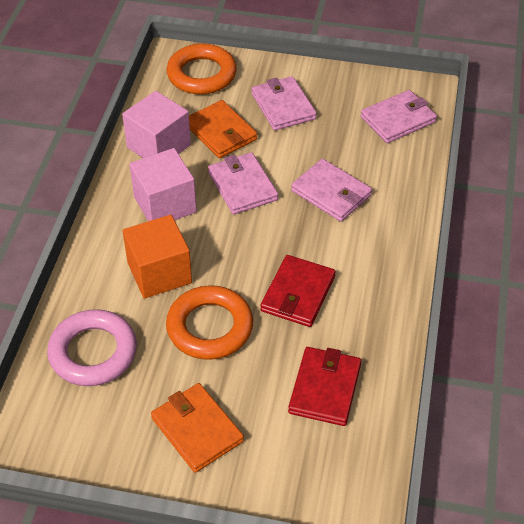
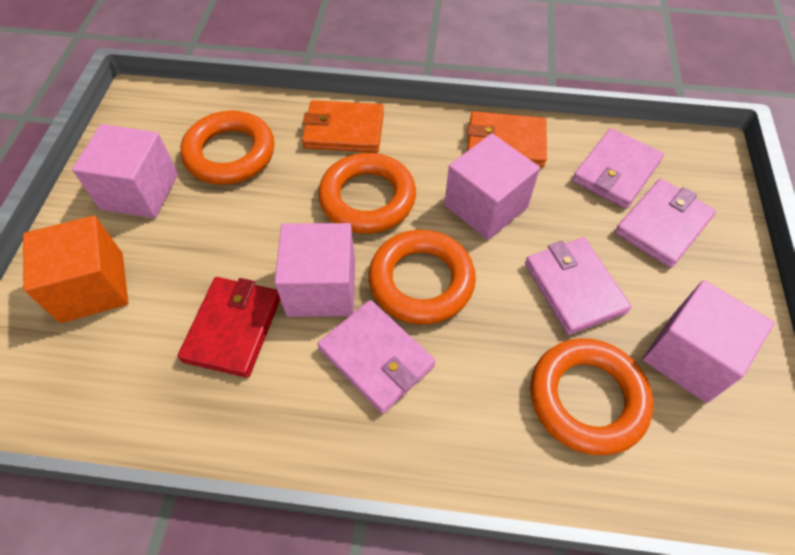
orange ring: [166,43,237,95] [166,285,253,360] = 2 -> [180,111,274,185] [318,153,416,234] [368,230,476,324] [530,338,653,455] = 4
pink cube: [122,91,191,158] [129,148,197,221] = 2 -> [72,124,178,218] [275,223,355,317] [445,133,540,240] [642,280,775,403] = 4
pink ring: [47,309,137,386] = 1 -> none = 0
red wallet: [260,255,336,327] [288,347,361,426] = 2 -> [178,277,280,378] = 1

